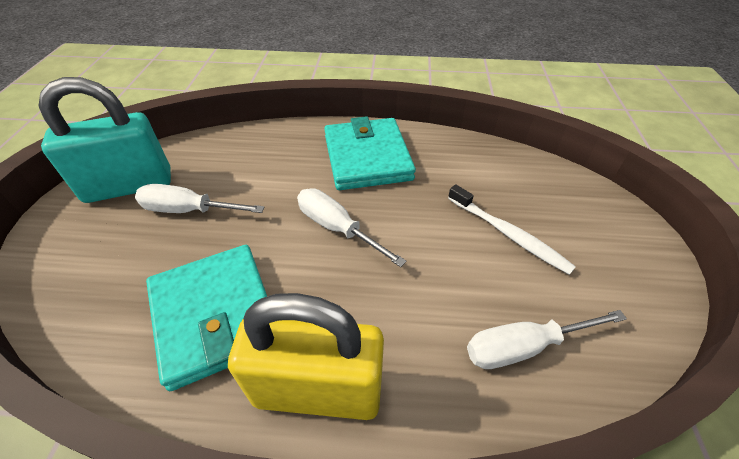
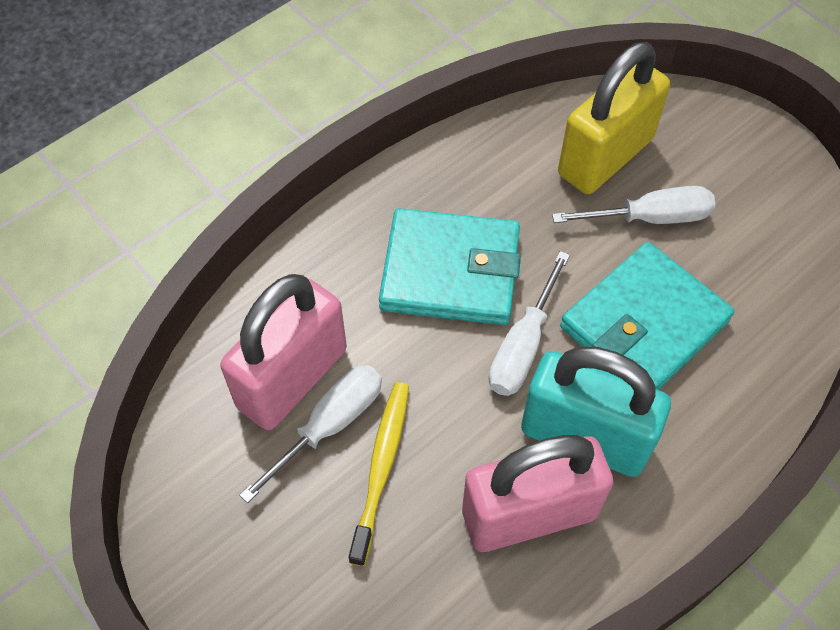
pink padlock: none = 0 -> [220,274,347,430] [462,435,613,552] = 2
white toothbrush: [448,184,576,275] = 1 -> none = 0
yellow toothbrush: none = 0 -> [349,382,409,566] = 1

